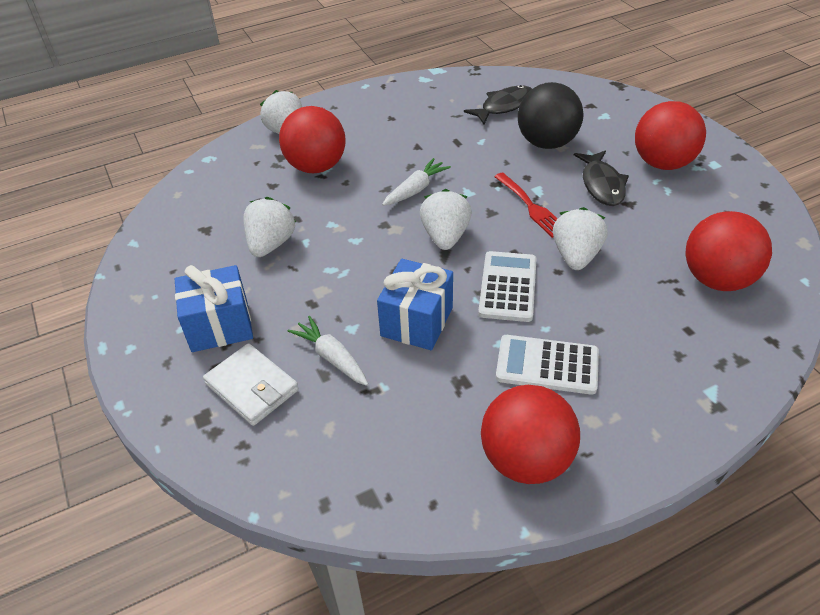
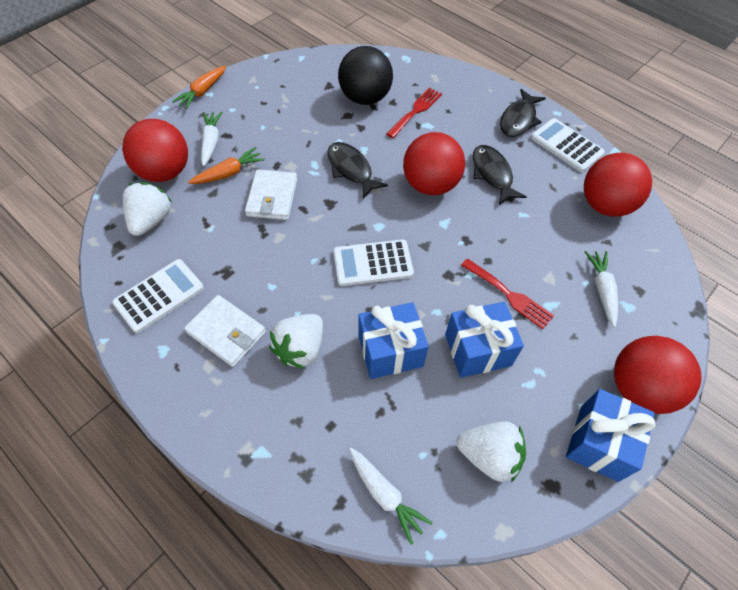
black fish: [464,85,532,124] [574,150,629,206] = 2 -> [327,142,388,199] [473,145,527,205] [500,89,546,137] = 3
blue gift: [175,265,253,352] [377,259,453,350] = 2 -> [358,302,429,379] [445,302,524,378] [566,389,655,482] = 3
orange carrot: none = 0 -> [172,66,226,109] [188,147,265,184] = 2
red fork: [494,172,557,238] = 1 -> [386,88,442,138] [461,259,554,329] = 2
white calculator: [478,251,537,322] [496,335,599,395] = 2 -> [112,259,204,333] [333,239,414,286] [531,118,605,172] = 3
white carrot: [287,316,368,386] [382,158,451,206] = 2 -> [201,112,223,166] [349,448,433,545] [585,251,618,327] = 3
white strawberry: [243,197,296,257] [260,90,302,134] [420,189,472,250] [553,207,608,270] = 4 -> [123,182,172,236] [269,314,323,369] [456,421,526,482] = 3
white wallet: [203,343,299,426] = 1 -> [184,295,266,367] [245,169,297,220] = 2

